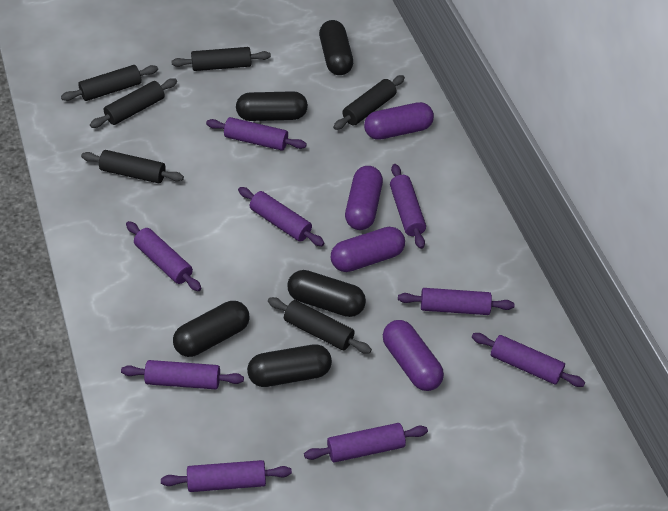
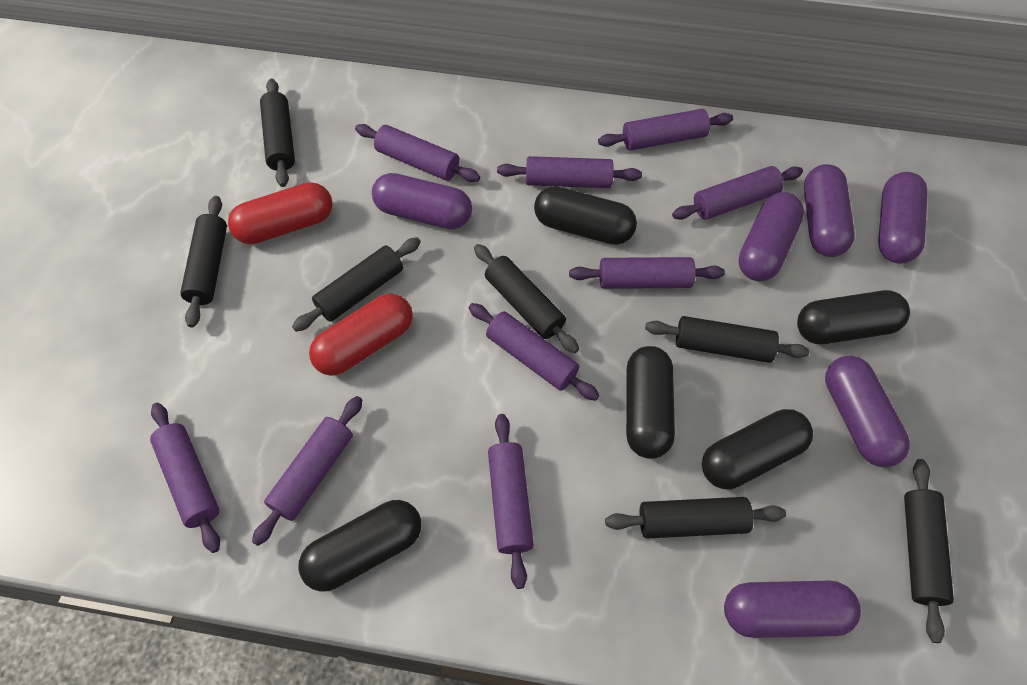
black rolling pin: [61,65,158,101] [81,150,184,183] [90,78,177,128] [171,47,271,71] [268,297,372,354] [333,75,405,130] = 6 -> [180,196,227,328] [260,79,295,187] [292,237,421,332] [474,244,579,353] [605,497,786,539] [645,316,809,363] [904,459,954,643] = 7
purple capsule: [331,227,405,272] [345,166,383,230] [364,102,434,140] [383,320,444,391] = 4 -> [372,173,472,229] [724,581,861,638] [738,192,804,281] [804,164,855,257] [825,356,910,467] [878,172,928,264] = 6
red capsule: none = 0 -> [228,182,333,244] [309,293,413,376] = 2

